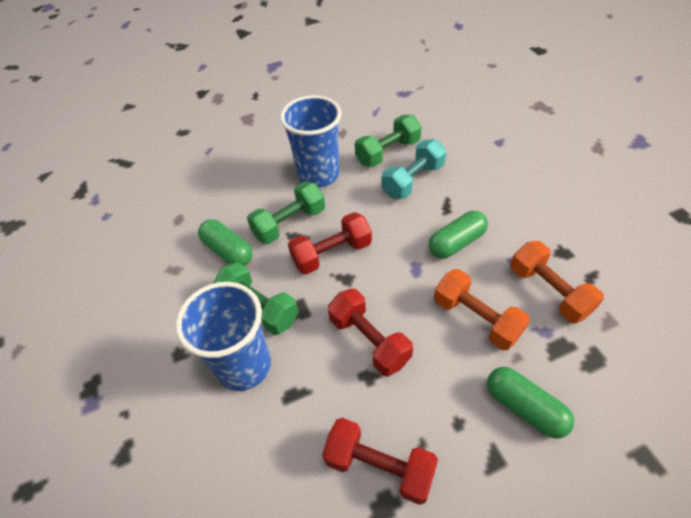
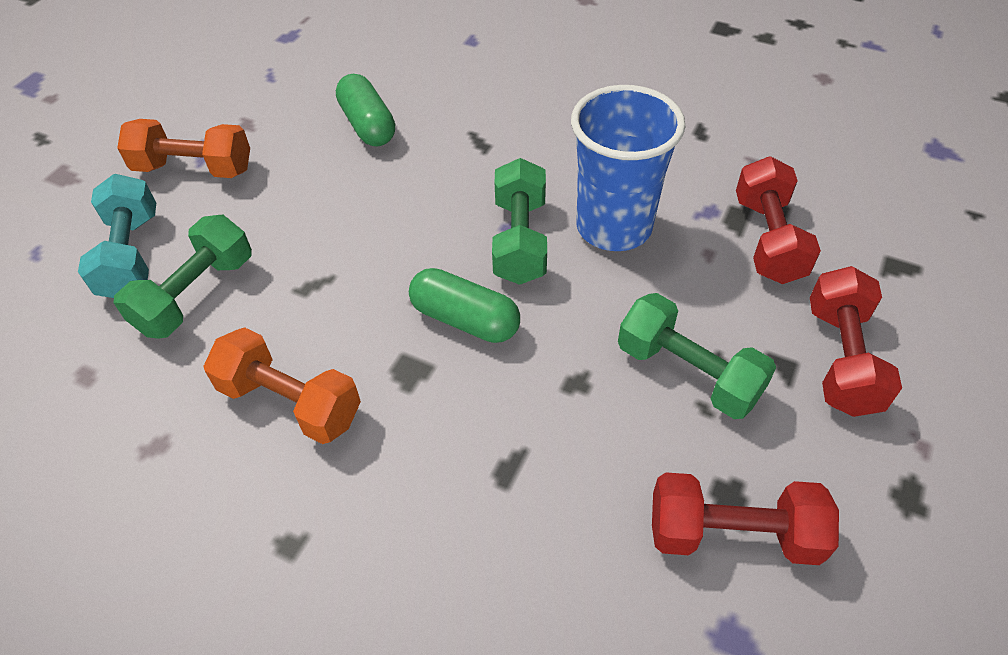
blue cup: [175,282,271,391] [280,95,342,188] = 2 -> [571,85,685,251] = 1
green capsule: [198,219,253,266] [428,211,488,259] [487,367,574,439] = 3 -> [336,74,395,147] [409,268,520,343] = 2

